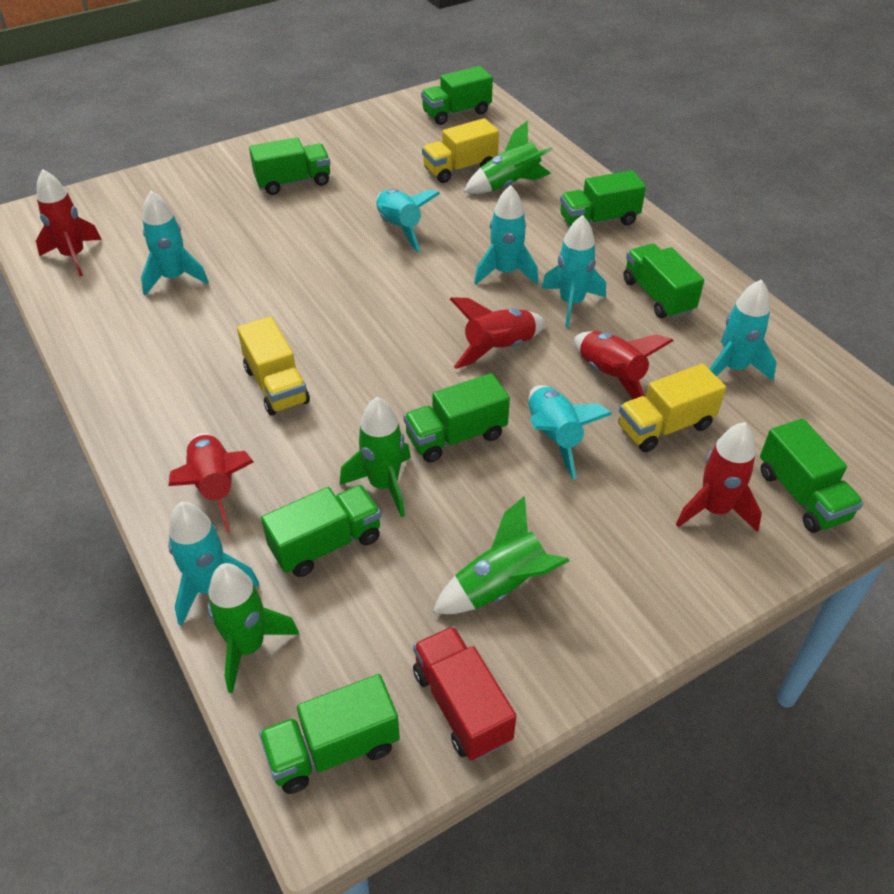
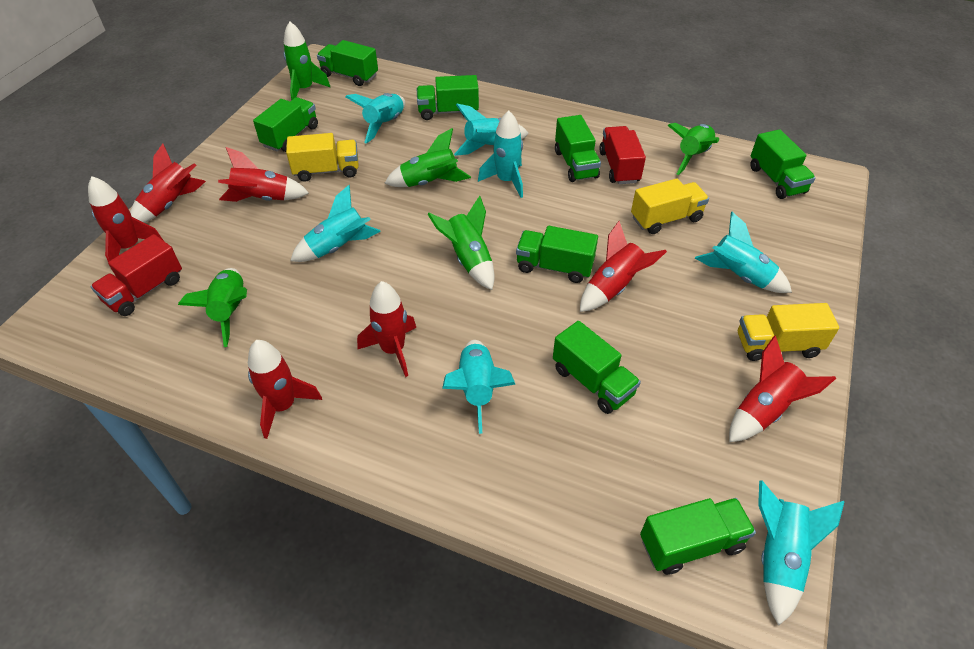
green rocket: [207,563,299,693] [340,397,411,517] [433,496,569,614] [464,120,553,194] = 4 -> [178,268,247,347] [283,22,331,100] [384,128,471,187] [427,196,495,290] [667,123,719,175] = 5
red rocket: [36,169,102,276] [169,433,254,533] [450,297,546,369] [574,331,674,399] [676,422,762,532] = 5 -> [88,176,163,268] [130,144,206,223] [218,147,309,202] [248,340,322,439] [357,281,416,377] [580,221,667,312] [729,336,836,442] = 7
red truck: [413,626,516,760] = 1 -> [91,234,182,316] [599,126,646,184] = 2

